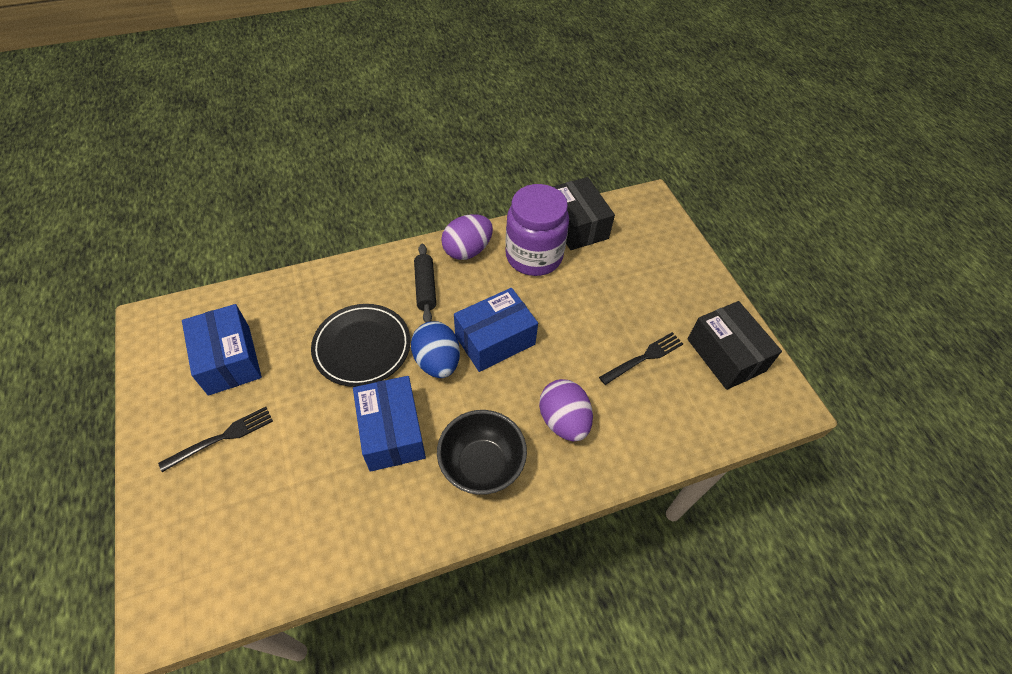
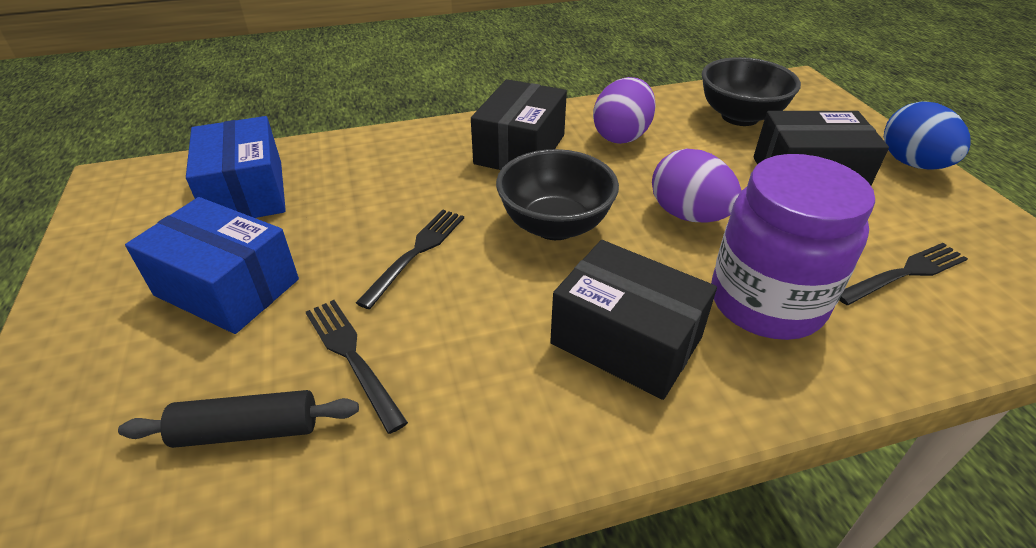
black bowl: [437,410,527,495] = 1 -> [496,149,619,240] [702,57,801,126] = 2
black box: [552,177,615,250] [688,301,782,390] = 2 -> [471,79,567,170] [550,240,717,400] [753,111,889,186] = 3
black fork: [158,407,273,472] [599,332,683,385] = 2 -> [306,300,408,434] [356,209,464,310] [839,243,968,305] = 3
black plate: [311,304,411,387] = 1 -> none = 0
blue box: [182,304,262,396] [353,376,426,472] [454,288,538,372] = 3 -> [125,197,299,334] [186,116,286,218] = 2

